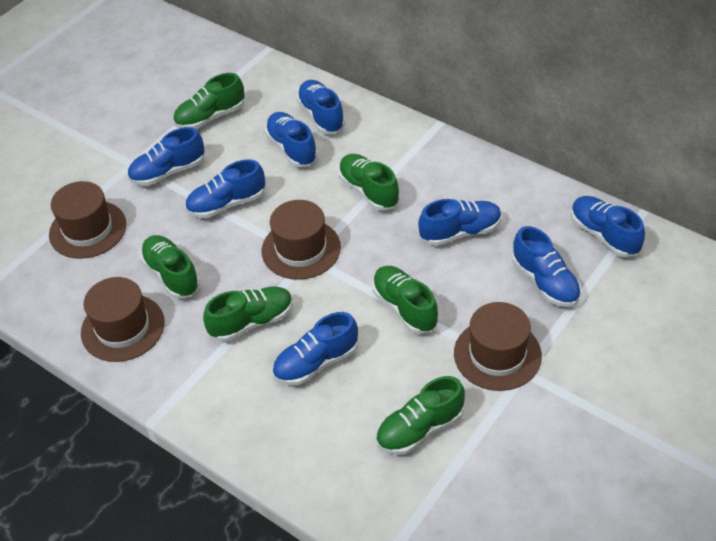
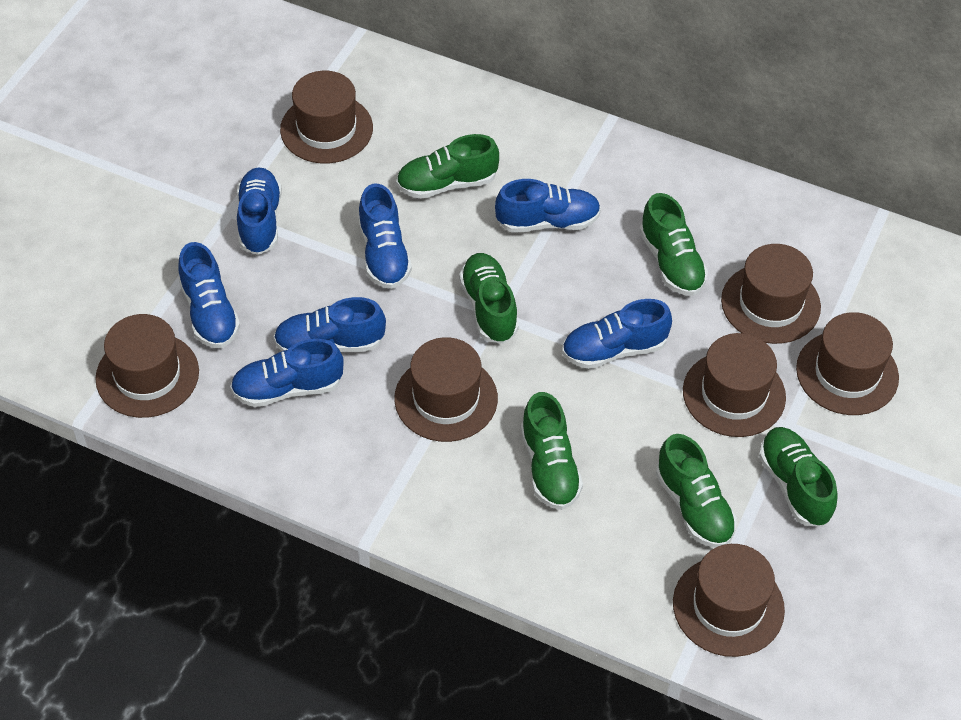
blue shoe: [127,127,205,186] [185,159,265,218] [265,112,318,167] [272,312,358,385] [296,80,345,134] [418,199,502,246] [512,226,581,307] [571,196,645,257] = 8 -> [178,242,240,348] [230,339,344,407] [237,167,282,255] [274,297,386,352] [358,184,412,289] [495,179,601,233] [562,299,672,369] = 7
brown hat: [49,181,126,259] [81,277,165,362] [262,200,341,280] [454,302,542,391] = 4 -> [95,314,199,418] [280,71,373,163] [394,337,498,442] [673,544,785,657] [683,333,786,437] [721,244,821,344] [796,312,899,415] = 7

